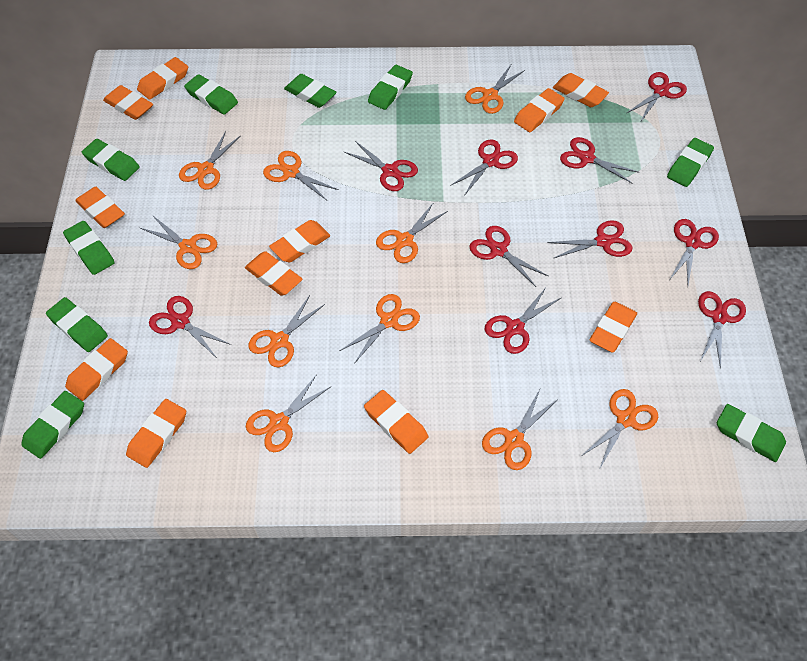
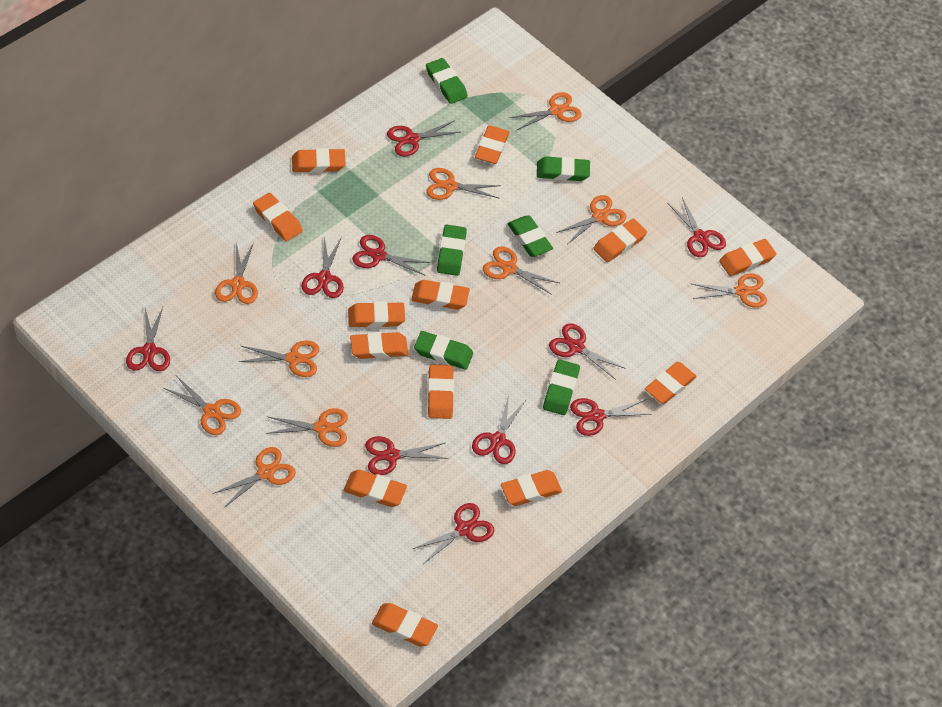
green eraser: [21,391,84,459] [46,297,108,352] [63,221,115,275] [82,139,140,181] [184,74,238,115] [284,74,337,108] [368,65,413,110] [667,138,714,187] [717,404,786,462] = 9 -> [414,331,473,370] [426,58,468,104] [437,225,467,276] [507,215,553,257] [537,156,590,181] [543,359,580,415] = 6
orange eraser: [65,338,128,401] [75,187,125,228] [103,85,153,120] [126,399,186,468] [137,57,188,100] [245,251,302,296] [269,220,330,262] [364,390,428,454] [514,88,565,132] [553,73,609,107] [590,302,637,353] = 11 -> [253,193,303,241] [292,148,346,173] [344,470,407,507] [348,301,405,328] [350,332,408,359] [372,603,438,647] [411,280,470,310] [428,364,454,419] [475,125,510,164] [501,470,562,506] [593,219,647,262] [645,362,697,404] [719,239,776,276] = 13

